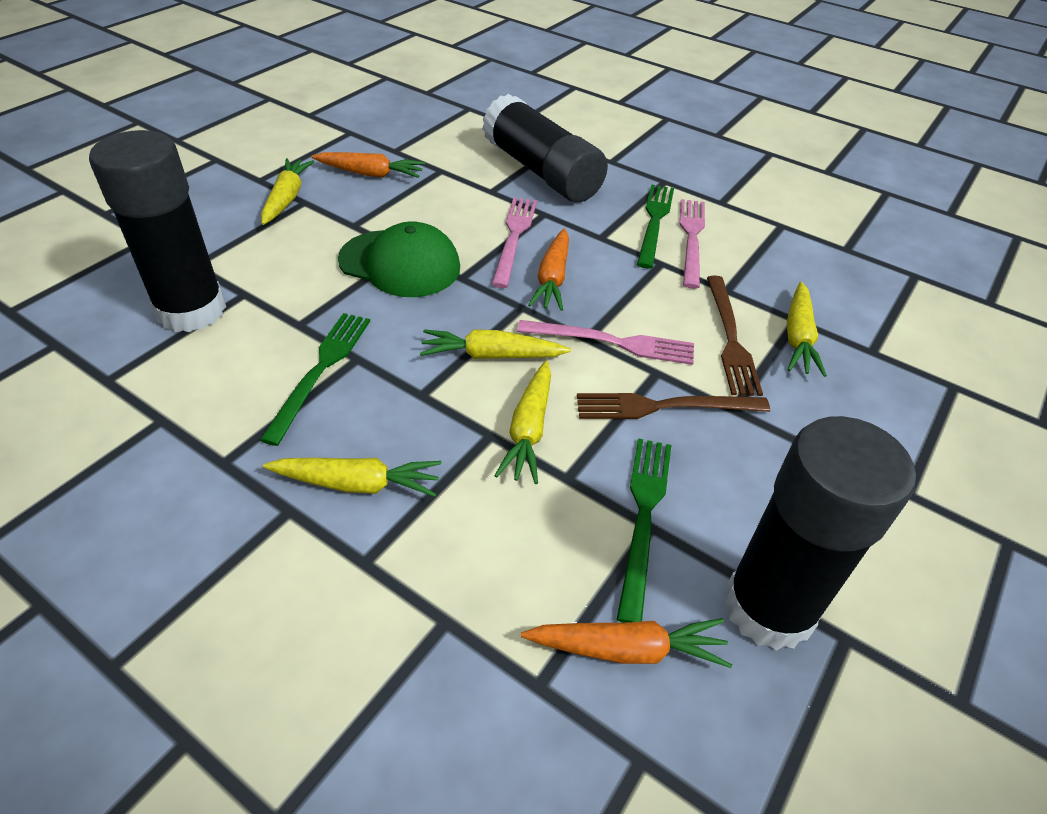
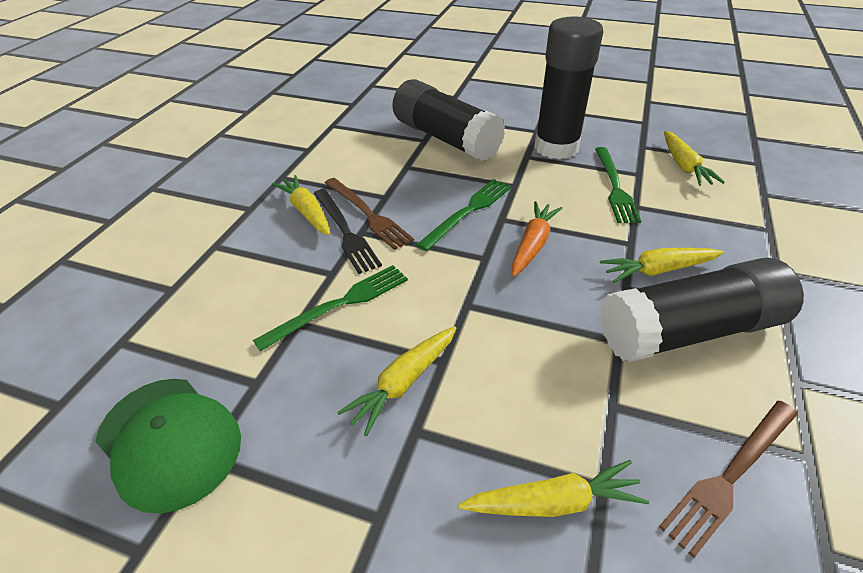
black fork: none = 0 -> [314,189,382,274] = 1
orange carrot: [311,152,425,178] [521,618,732,668] [528,229,569,311] = 3 -> [512,201,562,276] = 1
pink fork: [491,197,537,288] [517,320,694,365] [680,199,705,289] = 3 -> none = 0

